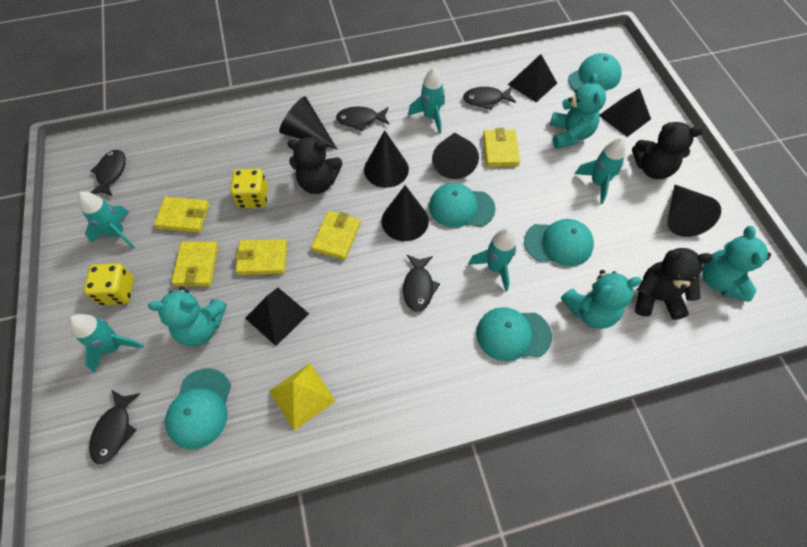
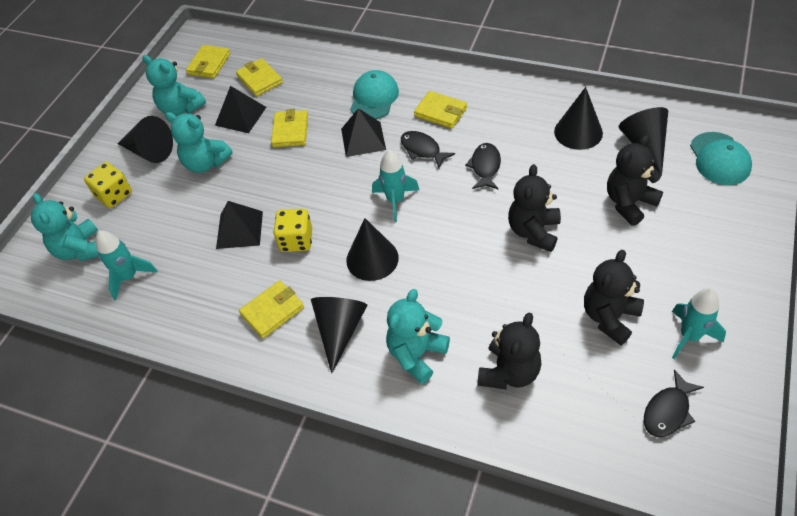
black fish: [89,390,140,464] [90,150,126,196] [336,107,389,131] [403,255,440,311] [463,86,516,110] = 5 -> [401,131,455,168] [465,143,501,190] [644,370,704,437] = 3
black teddy bear: [287,136,342,194] [632,122,703,179] [635,248,713,320] = 3 -> [478,313,542,389] [508,164,561,252] [584,250,644,345] [607,135,663,226] = 4
turquoise cap: [165,368,231,449] [429,183,496,228] [476,307,552,361] [524,219,594,266] [568,53,622,91] = 5 -> [350,70,399,119] [690,132,752,185] = 2
turquoise rocket: [69,314,144,373] [78,191,135,249] [408,68,445,134] [468,228,516,292] [575,138,626,204] = 5 -> [96,231,158,301] [372,150,419,222] [672,288,726,359] = 3
yellow pyramid: [269,363,336,430] = 1 -> none = 0

